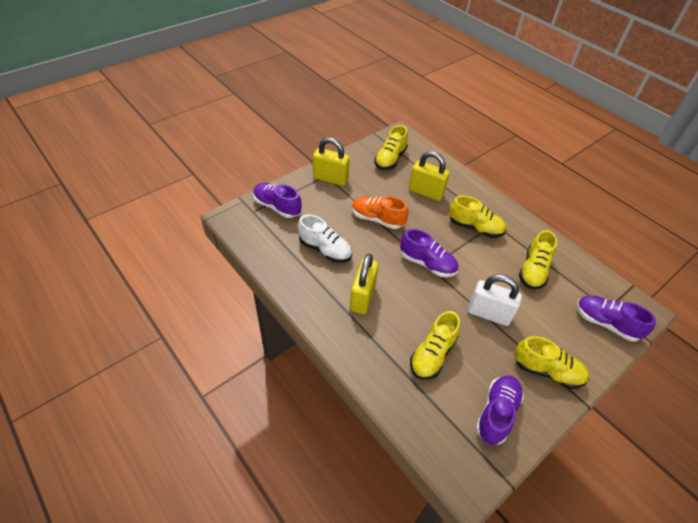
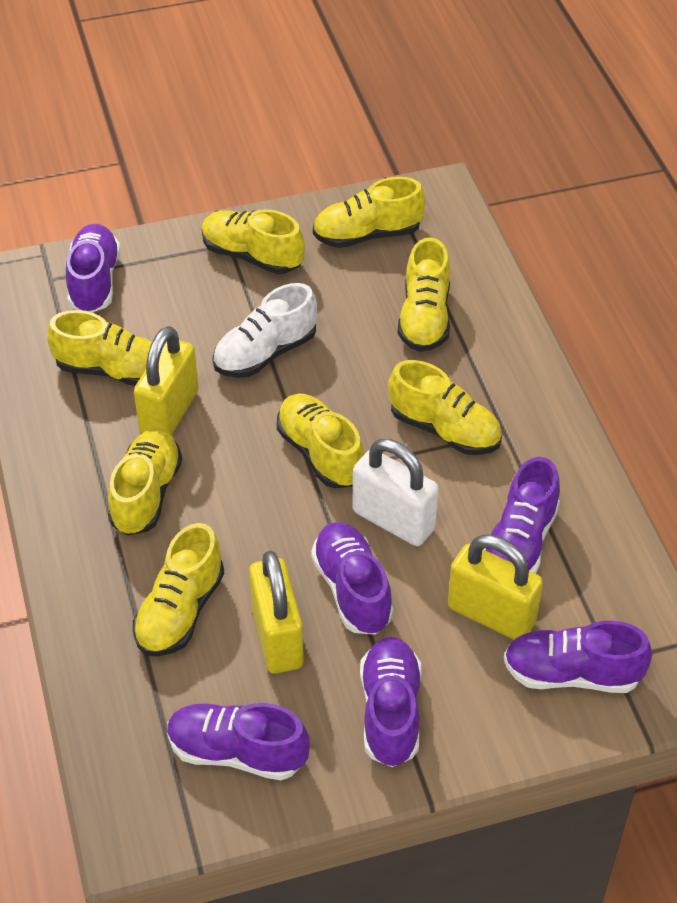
orange shoe: [352,196,409,229] = 1 -> none = 0
purple shoe: [253,183,301,218] [400,229,458,277] [476,375,524,445] [577,295,656,342] = 4 -> [66,224,120,312] [167,703,310,780] [311,522,393,634] [360,637,421,767] [484,457,560,574] [504,621,652,693] = 6
yellow shoe: [374,125,408,170] [410,311,460,379] [449,196,506,238] [514,336,590,389] [519,230,557,289] = 5 -> [47,310,152,386] [108,429,182,536] [133,523,224,657] [202,209,305,274] [277,393,364,488] [313,177,425,248] [388,360,502,455] [398,237,450,352] = 8

